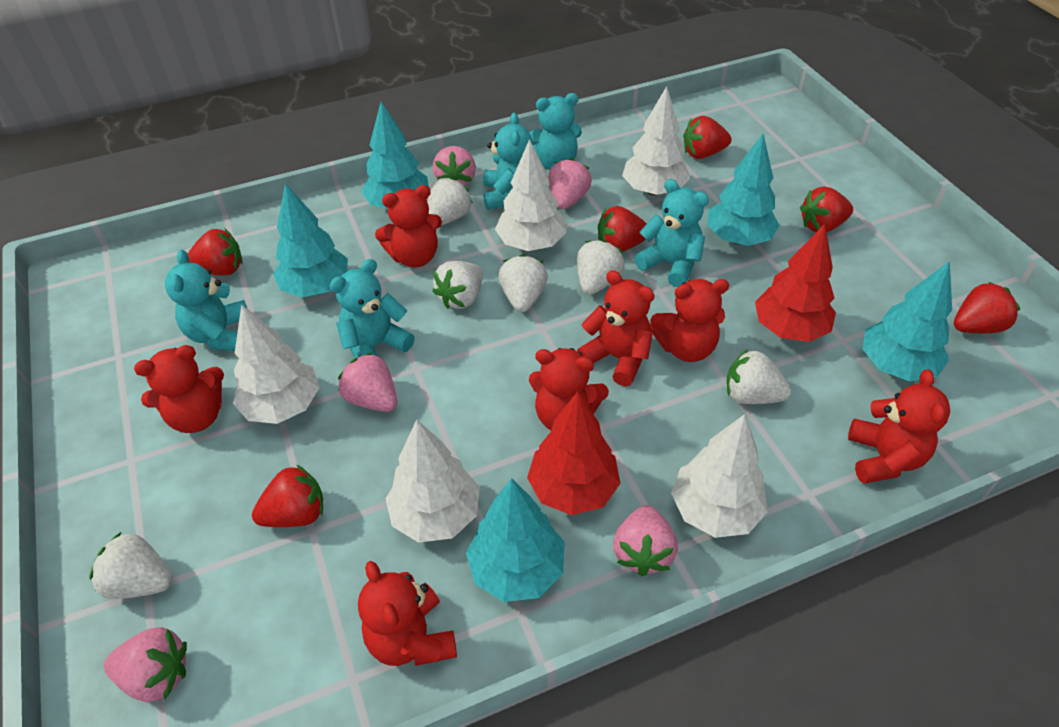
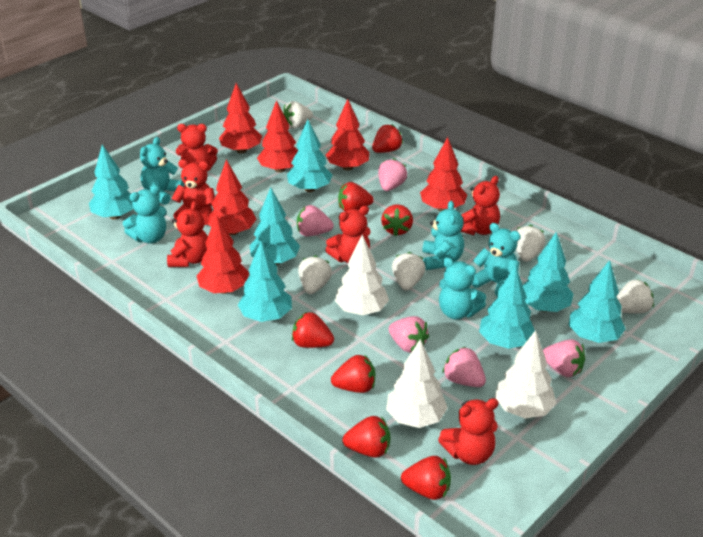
red strawberry: [188,229,243,275] [252,464,323,527] [598,206,647,251] [683,116,732,159] [800,187,853,232] [954,281,1020,333] = 6 -> [292,311,334,348] [331,354,375,393] [338,182,374,211] [342,416,390,458] [372,125,403,153] [381,204,413,236] [401,456,451,500] = 7
red teddy bear: [134,345,224,433] [358,561,457,666] [375,185,442,268] [529,348,609,430] [577,270,655,386] [650,279,729,362] [848,369,950,484] = 7 -> [167,201,208,267] [172,159,215,225] [176,124,218,171] [325,206,371,263] [438,398,499,465] [461,176,500,235] = 6
red tree: [527,392,621,515] [755,224,836,342] = 2 -> [197,214,249,294] [208,159,257,235] [219,83,262,154] [257,100,298,173] [326,99,369,171] [420,137,467,211] = 6
turquoise tree: [273,183,348,297] [362,102,429,209] [466,478,564,602] [707,134,780,246] [863,261,952,381] = 5 -> [89,145,134,219] [238,241,292,322] [249,187,300,265] [287,119,333,192] [479,265,535,349] [523,232,573,312] [568,260,625,343] = 7
white strawberry: [89,532,173,599] [427,177,473,225] [432,261,483,309] [499,254,548,312] [577,240,624,295] [726,349,791,404] = 6 -> [283,101,313,129] [298,255,332,294] [392,252,426,291] [516,225,546,262] [616,279,654,314] = 5
white tree: [233,304,320,424] [385,420,480,543] [495,139,566,251] [622,86,690,196] [671,414,768,538] = 5 -> [335,234,389,315] [386,339,448,428] [494,330,556,418] = 3

